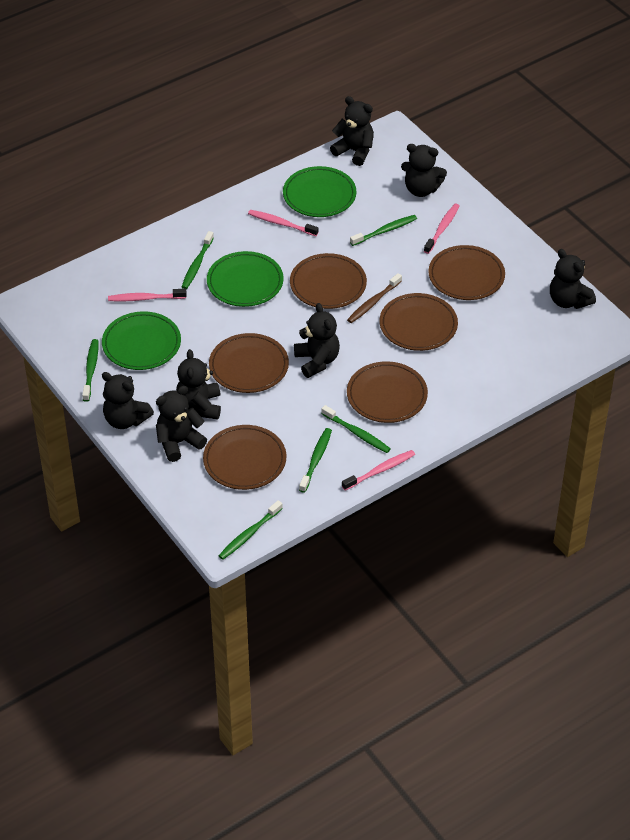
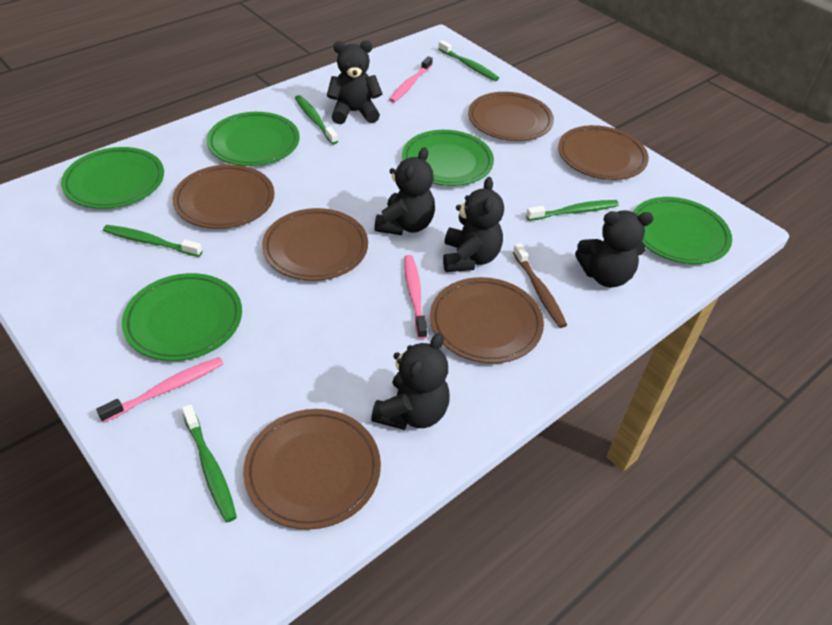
black teddy bear: [102,372,154,429] [156,386,207,462] [176,349,221,420] [294,303,340,378] [330,96,374,166] [401,144,447,197] [550,249,596,309] = 7 -> [327,41,383,124] [371,333,450,430] [374,147,435,235] [443,177,504,272] [575,210,654,287] = 5
green plate: [102,311,181,370] [207,251,283,307] [283,166,357,217] = 3 -> [61,147,164,209] [122,273,242,361] [207,112,300,166] [402,130,494,186] [633,197,732,264] = 5
green toothbrush: [82,339,98,402] [182,231,214,289] [218,500,283,560] [299,428,332,493] [321,405,391,453] [350,215,417,246] = 6 -> [103,225,202,257] [182,404,237,522] [295,95,338,145] [438,40,499,81] [526,200,619,221] = 5
pink toothbrush: [108,289,187,302] [248,210,318,236] [342,450,415,491] [424,204,460,254] = 4 -> [96,357,223,423] [389,56,433,103] [404,255,427,339] = 3

